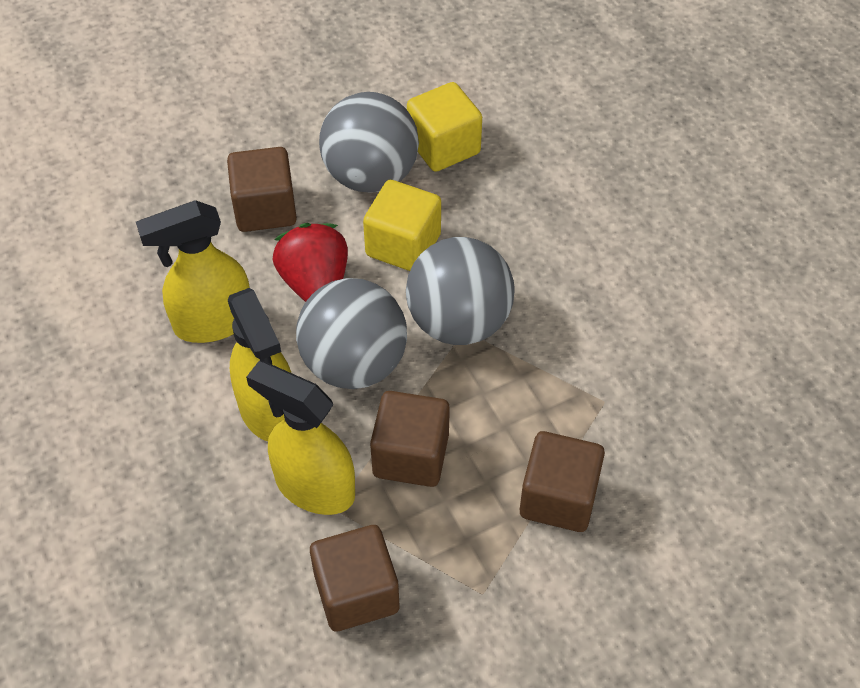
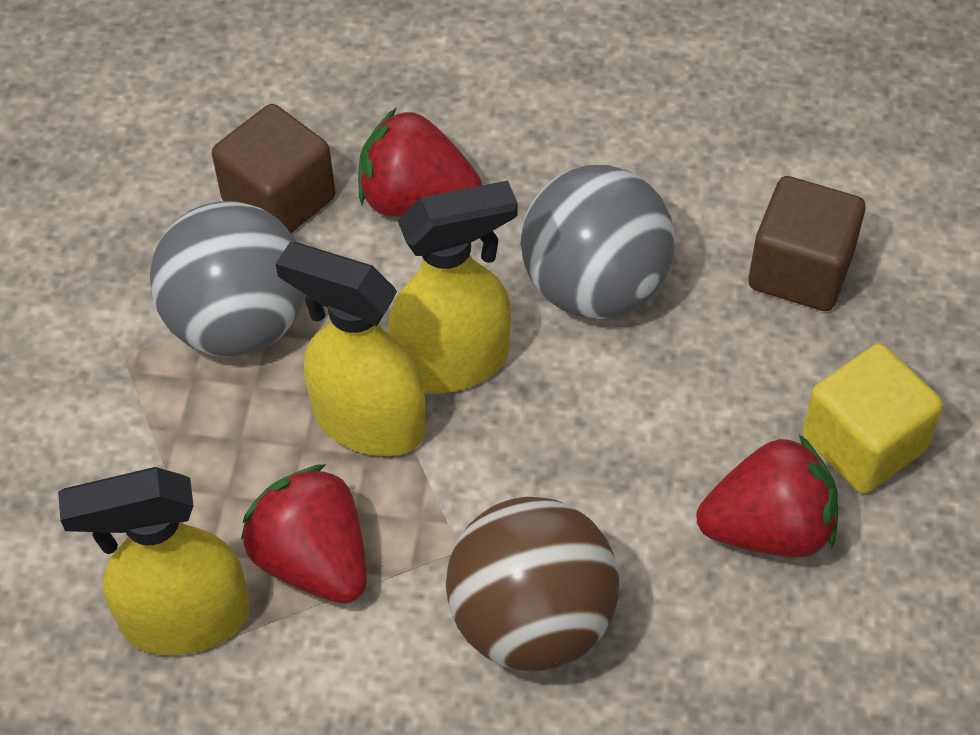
brown ball: none = 0 -> [446,497,619,672] = 1
brown cube: [227,147,297,232] [310,525,399,632] [370,391,450,487] [520,431,605,532] = 4 -> [212,104,335,233] [748,176,866,311] = 2
grey ball: [296,278,407,389] [319,92,419,193] [406,237,515,345] = 3 -> [150,201,305,357] [521,165,675,319] = 2
red strawberry: [273,223,348,302] = 1 -> [241,464,367,603] [358,108,482,217] [696,435,838,558] = 3
yellow cube: [363,180,441,271] [407,82,482,172] = 2 -> [802,343,943,494] = 1

